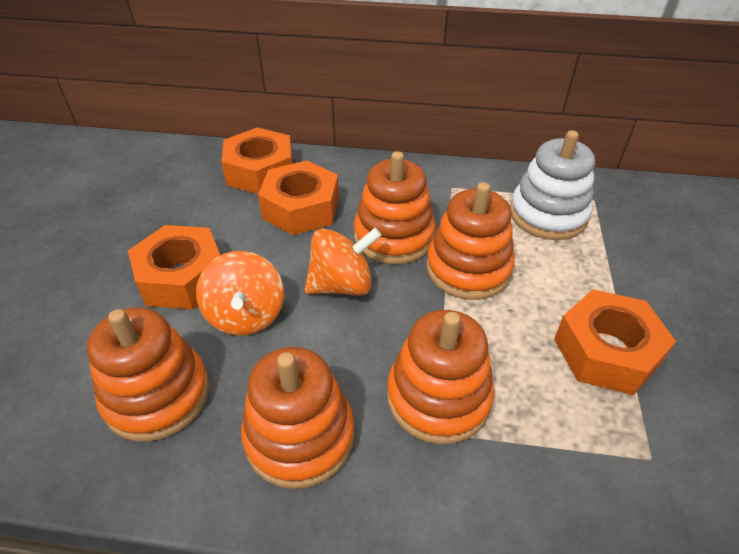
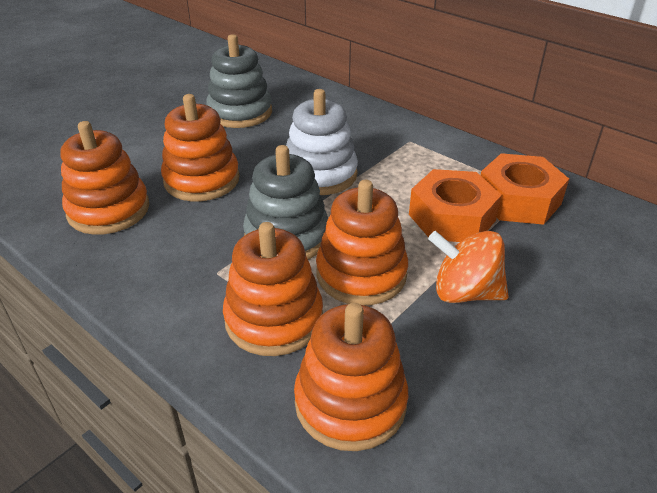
grey stacking toy: none = 0 -> [206,34,272,128] [243,145,328,259] = 2
orange nut: [128,225,220,309] [221,127,293,194] [258,161,339,235] [554,289,676,395] = 4 -> [409,169,502,242] [480,153,569,225] = 2
orange spinning top: [196,251,284,335] [304,228,382,296] = 2 -> [428,231,509,303] = 1

